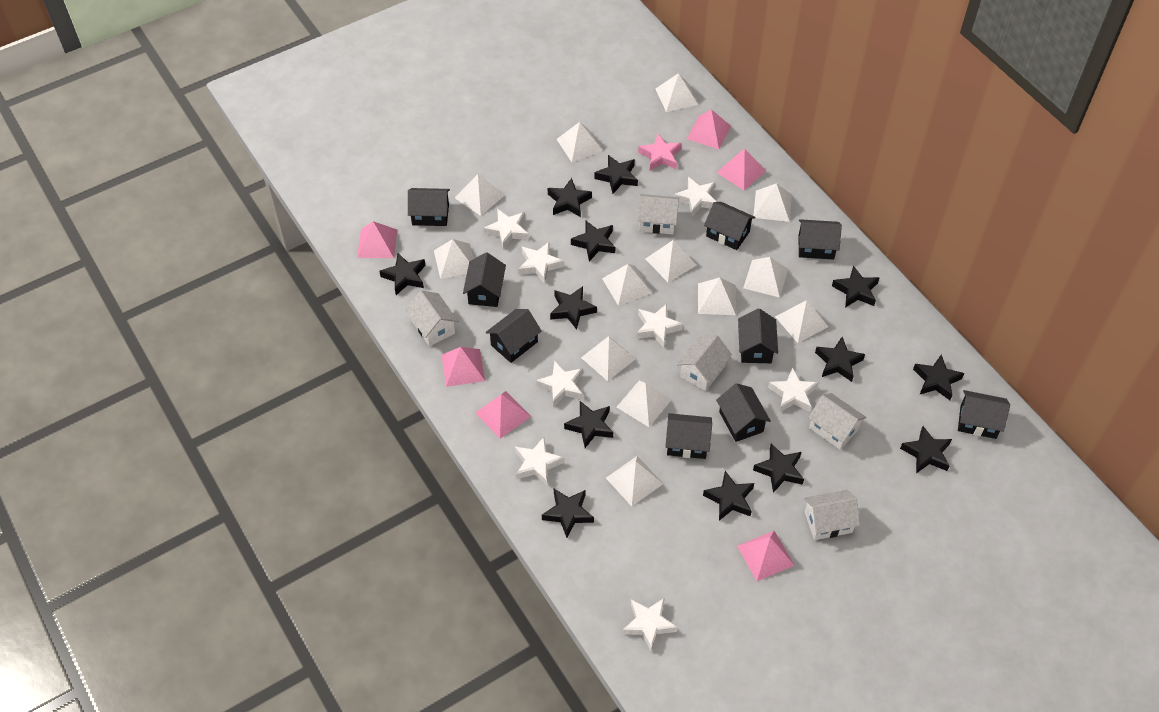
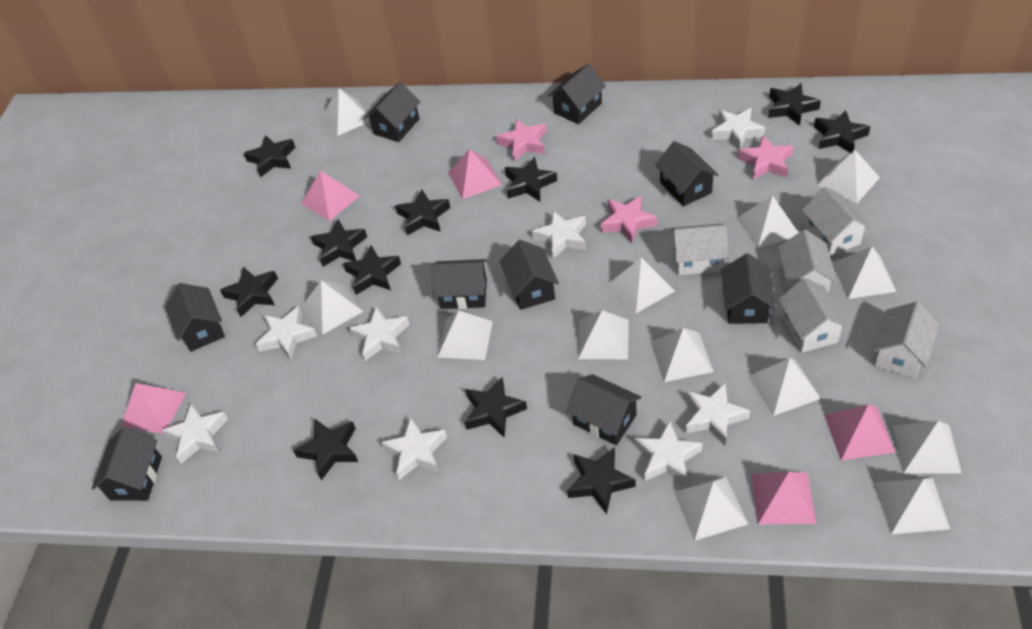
black star: [379,253,425,295] [542,489,594,538] [548,178,592,217] [550,286,597,330] [564,401,613,448] [571,221,615,261] [594,155,638,194] [703,471,754,521] [753,443,804,493] [815,337,865,382] [832,265,879,308] [900,426,952,474] [913,355,964,400] = 13 -> [220,267,278,317] [244,135,295,178] [293,419,358,480] [311,219,367,267] [343,246,401,295] [395,189,450,235] [465,377,527,438] [505,157,557,202] [567,447,636,514] [768,83,821,126] [814,110,870,153] = 11
pink pyramid: [357,221,397,258] [442,347,485,387] [475,391,531,439] [687,109,731,149] [717,149,766,190] [737,531,795,581] = 6 -> [121,383,186,434] [301,170,359,221] [448,149,502,199] [751,472,816,525] [824,405,896,460] = 5
pink star: [638,133,682,171] = 1 -> [496,118,547,161] [601,195,657,243] [738,135,794,179] = 3

